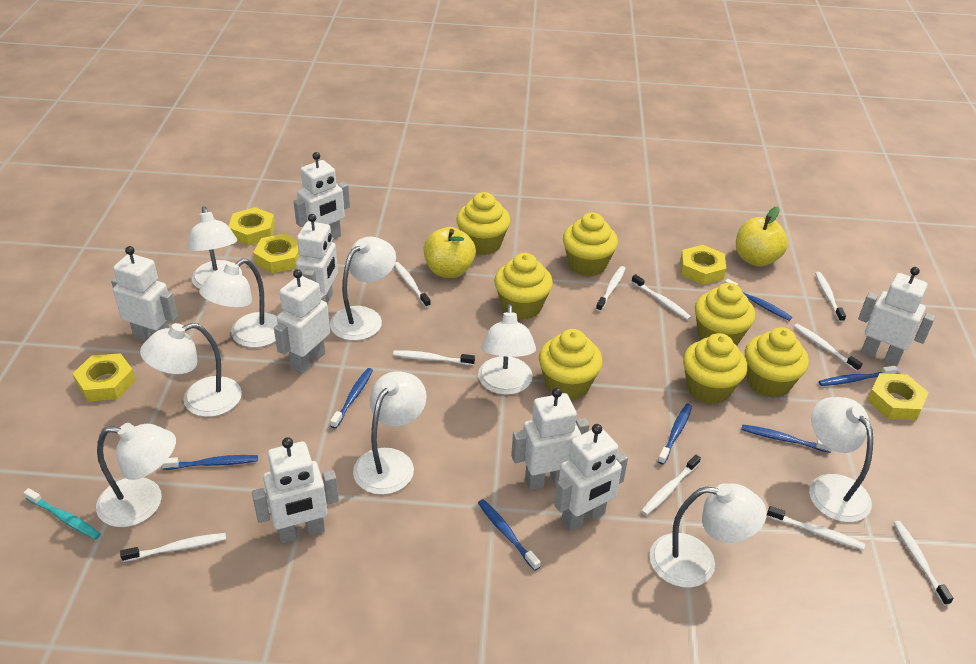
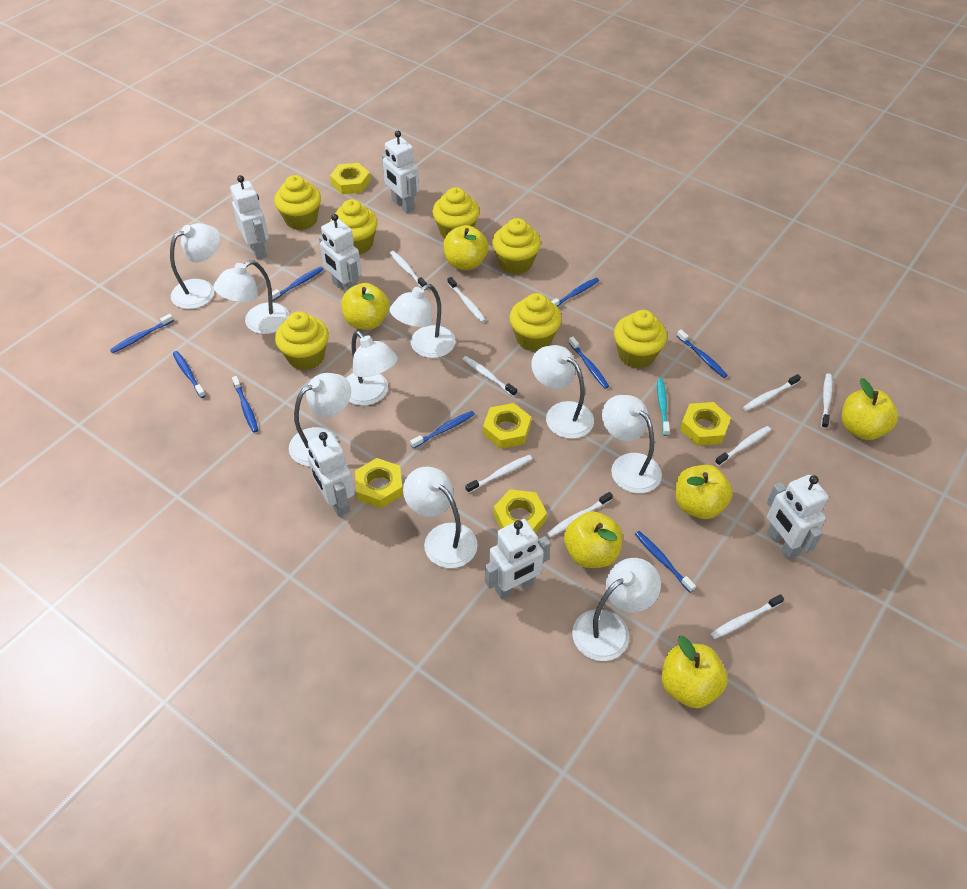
blue toothbrush: [162,455,258,470] [330,368,373,429] [478,499,541,571] [658,404,692,465] [725,279,792,321] [741,424,832,453] [819,366,898,386] = 7 -> [110,314,174,353] [173,351,206,398] [232,376,258,433] [272,267,324,301] [410,411,475,449] [551,278,599,307] [569,337,609,389] [635,531,696,593] [677,330,728,378] = 9
white robot: [111,246,178,340] [252,437,339,544] [274,269,330,374] [294,152,350,239] [296,214,338,301] [511,387,589,490] [554,424,628,531] [858,267,935,366] = 8 -> [230,175,269,260] [308,432,355,517] [319,214,362,294] [382,131,419,213] [485,519,551,599] [767,475,829,560] = 6
white toothbrush: [120,533,226,562] [393,350,475,365] [394,262,431,308] [596,266,626,311] [631,274,691,320] [641,455,701,515] [767,506,865,550] [793,324,863,371] [815,272,846,322] [894,521,953,606] = 10 -> [390,251,427,288] [448,277,486,322] [463,356,517,397] [465,455,532,493] [547,492,613,538] [710,594,784,639] [715,426,771,466] [743,374,801,411] [821,373,832,429] = 9
yellow apple: [423,227,476,278] [736,206,788,267] = 2 -> [341,283,389,330] [443,225,489,270] [564,511,622,568] [662,636,727,708] [676,465,733,519] [842,378,898,440] = 6

